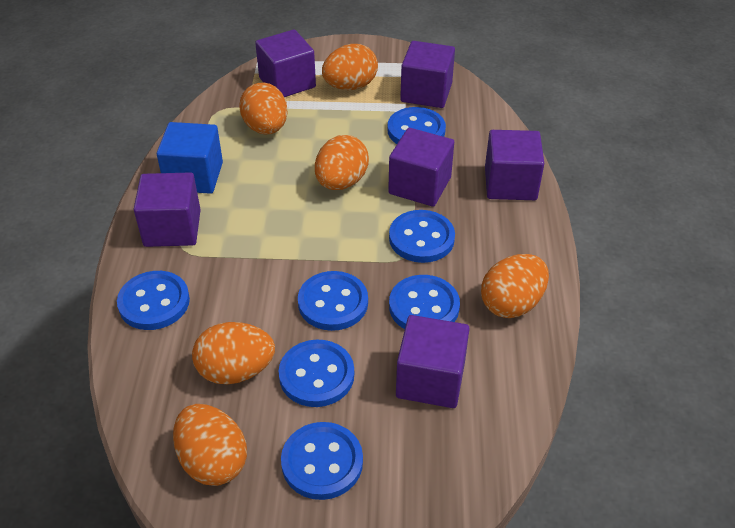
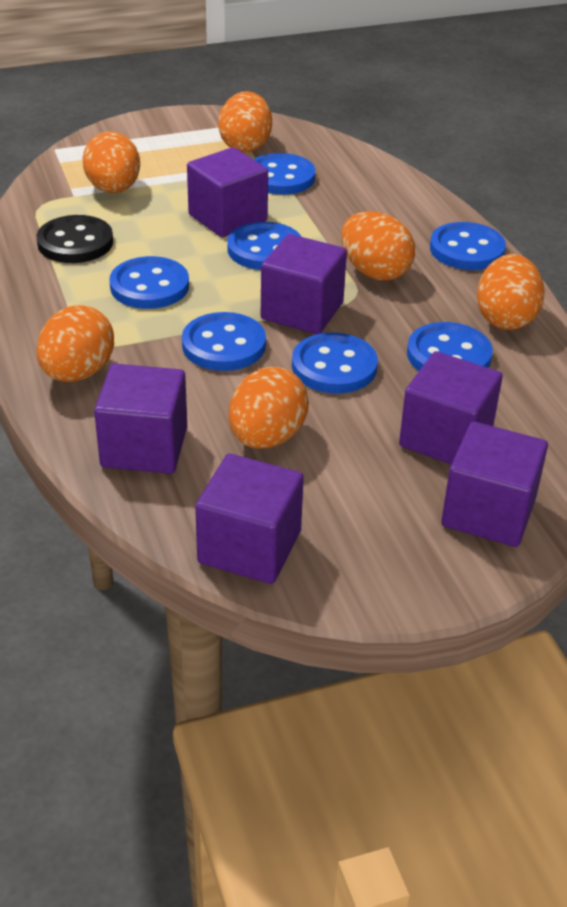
black button: none = 0 -> [36,215,113,263] = 1
blue cube: [157,122,223,194] = 1 -> none = 0

